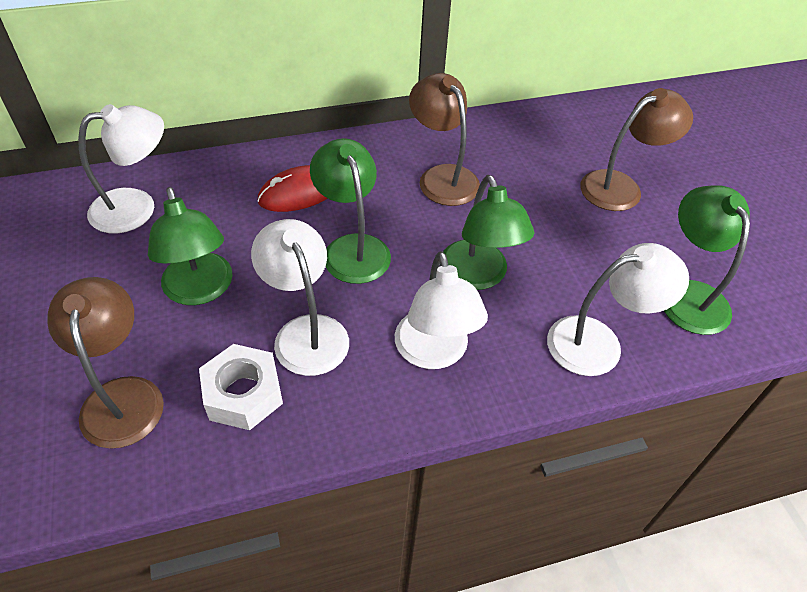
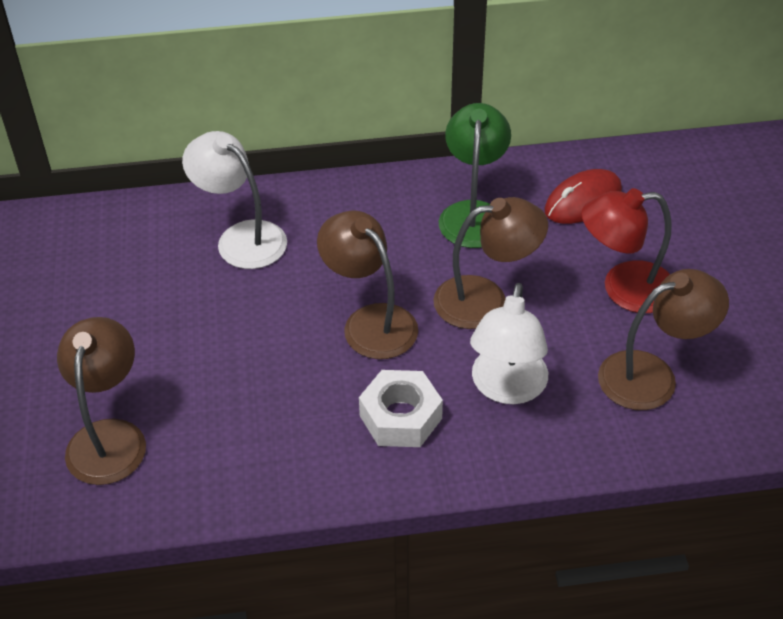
brown lamp: [47,277,164,449] [409,73,480,206] [580,88,693,211] = 3 -> [57,317,146,485] [317,211,418,359] [433,197,548,329] [598,269,729,410] = 4
green lamp: [148,187,233,305] [310,138,391,284] [440,175,534,290] [664,185,750,335] = 4 -> [439,103,511,248] = 1
red lamp: none = 0 -> [581,188,672,313] = 1
white lamp: [78,104,164,234] [251,219,349,376] [395,251,488,369] [547,243,689,376] = 4 -> [182,131,287,269] [470,283,548,404] = 2

